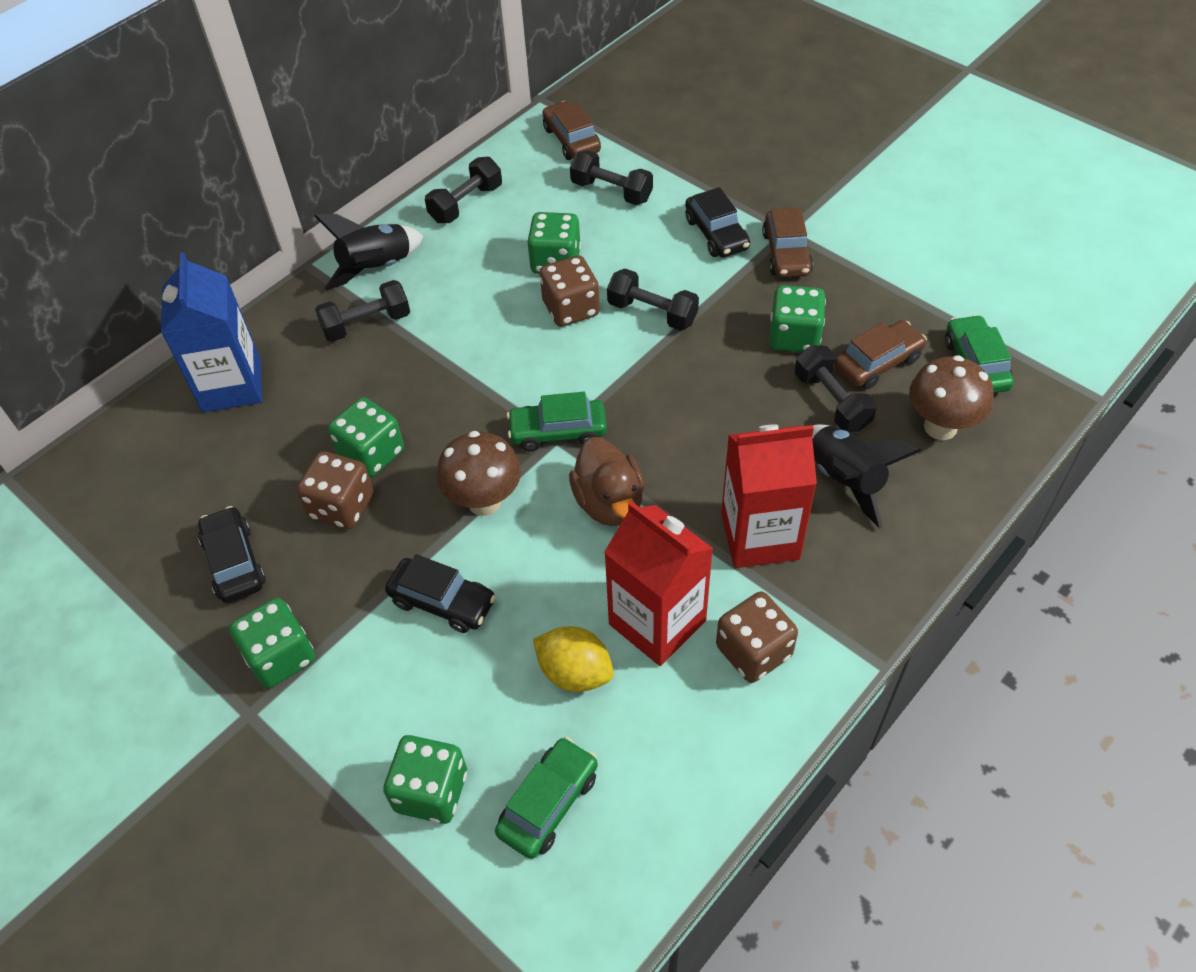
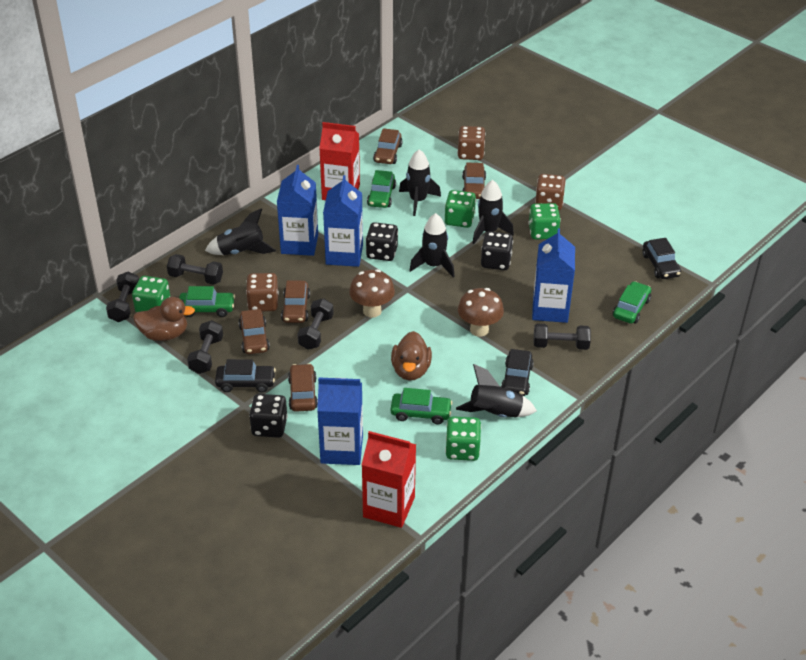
black dice: none = 0 -> [249,394,288,438] [366,222,398,261] [481,231,513,270] = 3
black rocket: [315,214,424,290] [812,425,921,528] = 2 -> [205,208,276,255] [399,149,441,216] [409,213,455,277] [456,364,537,417] [472,180,514,244] = 5
blue carton: [161,252,262,413] = 1 -> [277,165,318,256] [317,378,363,465] [323,175,363,267] [532,228,575,323] = 4
brown car: [542,101,601,160] [762,208,813,278] [834,320,927,389] = 3 -> [238,309,270,354] [281,280,310,323] [288,363,318,412] [373,128,403,164] [462,163,486,199] = 5
brown duck: [569,437,644,526] = 1 -> [133,297,195,341] [391,331,432,381] = 2
green car: [495,737,598,859] [507,392,607,451] [945,315,1014,393] = 3 -> [179,286,235,317] [367,170,396,208] [391,388,452,424] [613,281,651,324] = 4
green dice: [229,598,315,688] [328,397,404,477] [383,735,467,824] [527,212,581,274] [769,285,826,352] = 5 -> [132,276,170,312] [445,190,476,228] [445,416,481,461] [528,203,561,239] = 4
yellow lemon: [533,626,614,692] = 1 -> none = 0

